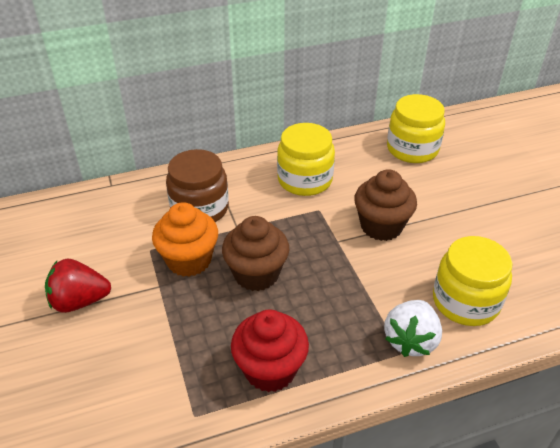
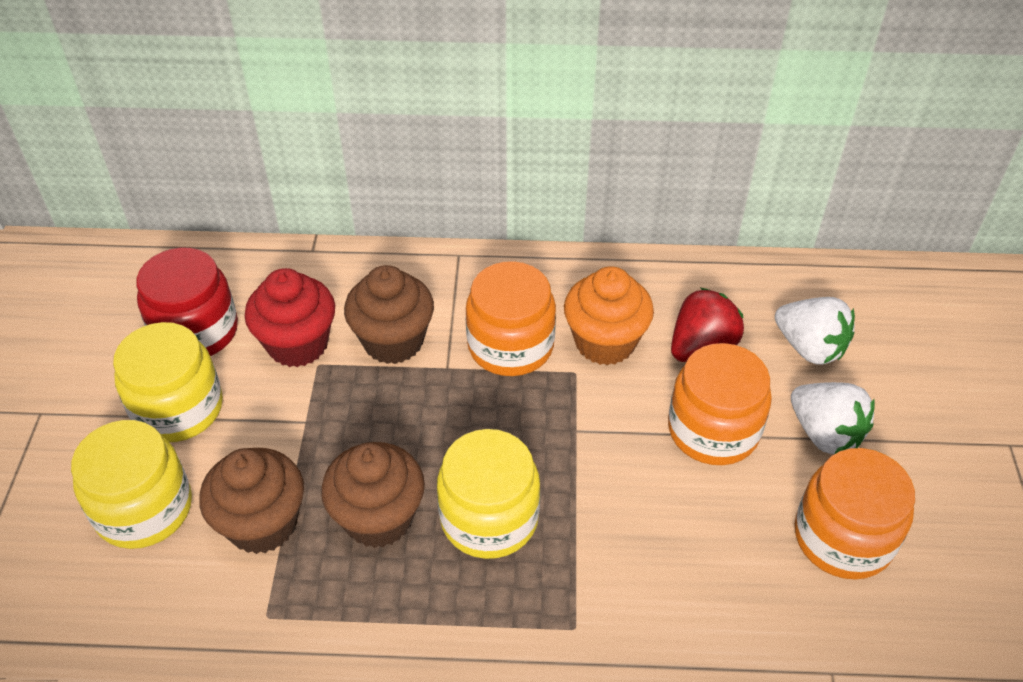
brown cupcake: [222,216,289,291] [354,169,417,241] = 2 -> [199,448,304,554] [321,442,425,548] [344,265,434,364] = 3
brown jar: [166,149,229,222] = 1 -> none = 0
orange jar: none = 0 -> [466,261,556,376] [668,343,772,465] [795,448,915,580] = 3
red jar: none = 0 -> [136,248,238,356] = 1
white strawberry: [384,300,442,357] = 1 -> [775,297,855,365] [791,382,875,454] = 2

